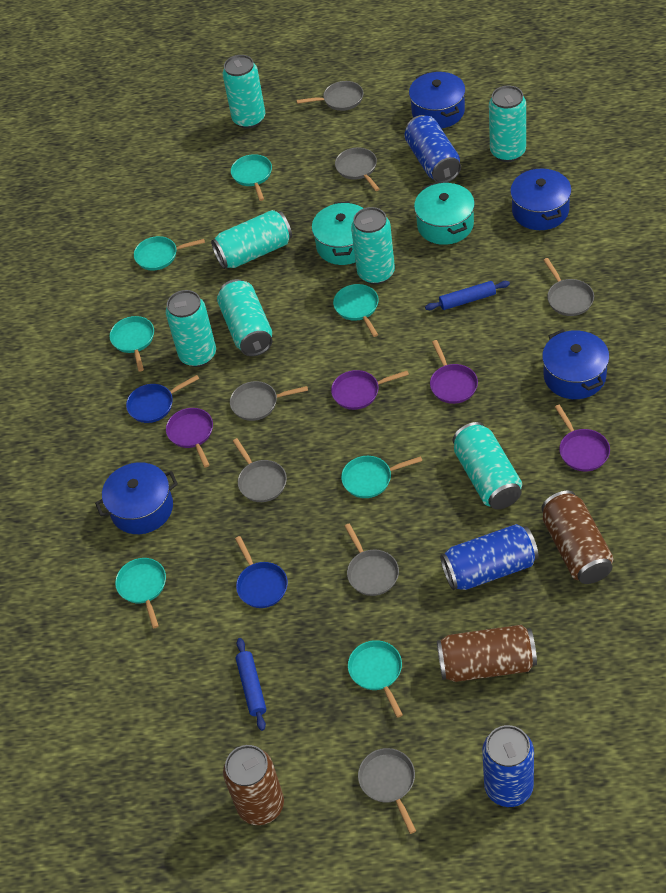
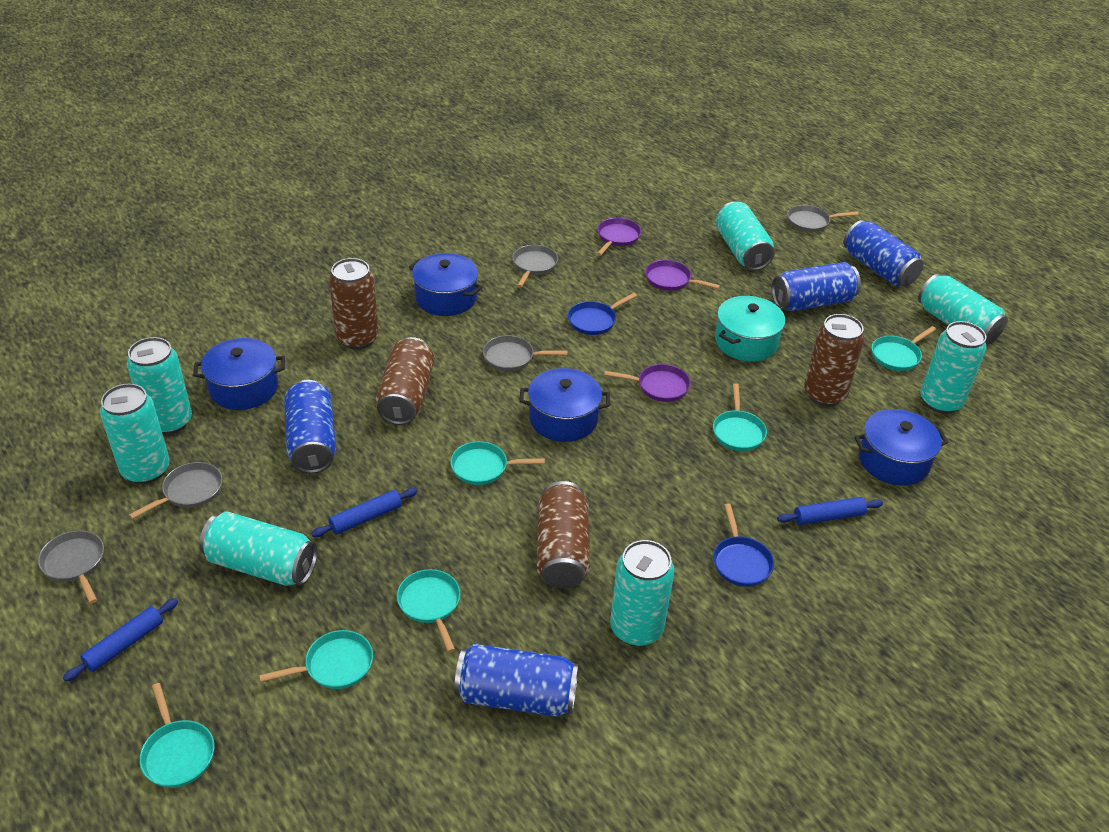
blue can: [404,115,461,183] [440,524,539,590] [482,725,534,807] = 3 -> [284,380,336,473] [454,644,579,717] [772,262,861,311] [843,220,924,286] = 4
blue rolling pin: [236,638,266,731] [425,281,510,310] = 2 -> [63,598,178,682] [311,488,418,537] [777,497,883,525] = 3
brown can: [223,745,284,825] [437,625,537,682] [541,491,613,584] = 3 -> [329,258,379,350] [376,337,435,425] [537,481,590,589] [804,314,864,406] = 4
grey pan: [230,381,308,421] [233,438,287,502] [296,81,364,111] [335,148,380,191] [345,523,399,596] [358,748,416,834] [544,258,594,316] = 7 -> [38,530,104,604] [129,462,222,519] [483,335,568,371] [512,245,558,288] [787,205,859,232] = 5
purple pan: [166,408,213,467] [331,370,409,410] [430,340,478,404] [555,405,610,471] = 4 -> [597,218,641,256] [604,364,691,402] [645,260,720,291] = 3
turquoise pan: [109,316,154,372] [115,558,166,628] [134,236,205,271] [231,154,272,201] [333,284,379,337] [341,456,422,498] [348,640,403,718] = 7 -> [139,683,214,788] [259,630,373,689] [397,569,461,652] [450,441,545,485] [713,383,767,451] [872,326,936,371] = 6
turquoise pot: [312,201,364,265] [414,182,475,245] = 2 -> [715,296,786,362] = 1

